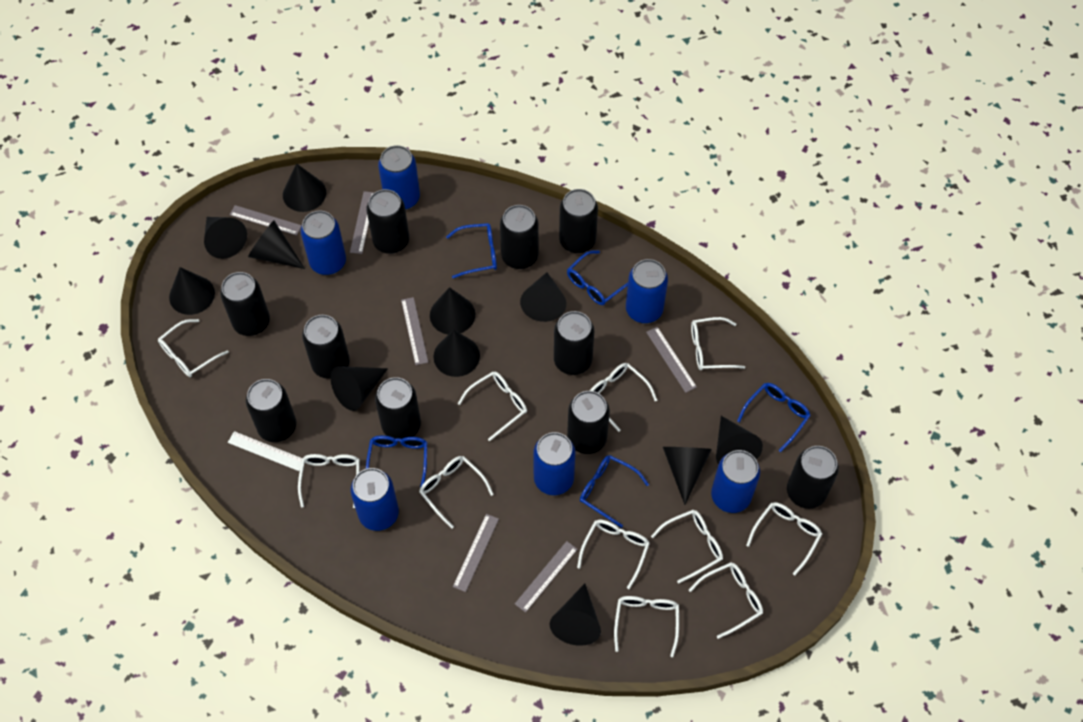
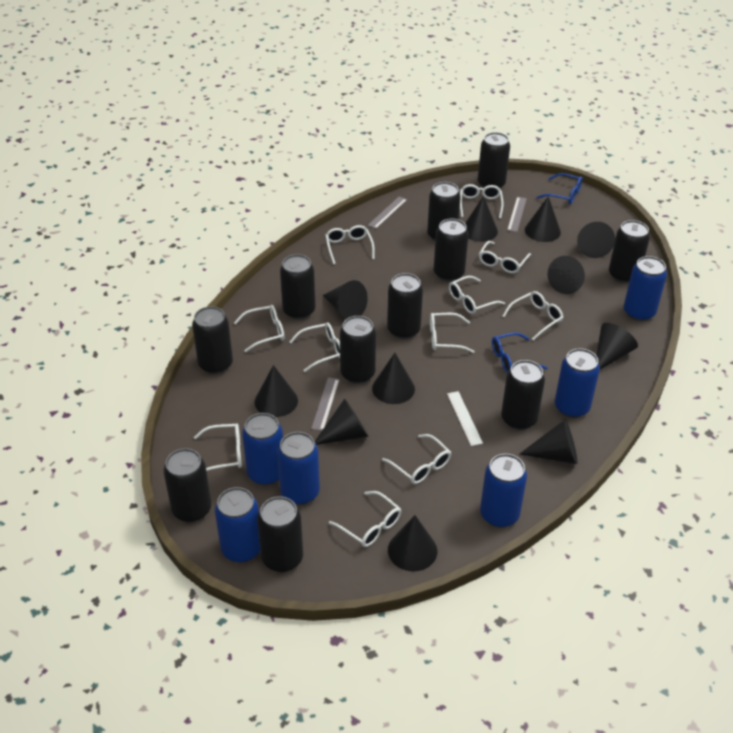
black can: [220,272,270,336] [246,379,296,442] [302,315,350,379] [366,189,409,254] [375,377,421,439] [500,205,539,269] [554,311,594,375] [559,189,598,253] [567,391,610,454] [787,446,839,509] = 10 -> [163,448,212,522] [192,306,233,374] [257,496,303,572] [280,254,315,320] [340,316,376,384] [387,273,423,339] [427,182,461,241] [433,219,469,282] [478,132,510,188] [501,360,545,430] [609,220,650,283] = 11
blue glasses: [366,435,427,488] [446,223,497,278] [567,251,628,305] [580,455,649,528] [737,383,811,452] = 5 -> [492,332,548,373] [537,173,583,204] = 2
grey ruler: [230,205,302,235] [350,191,375,254] [401,297,428,365] [453,514,499,592] [515,541,578,613] [646,327,697,393] = 6 -> [311,378,340,431] [368,197,407,229] [507,197,527,232] = 3

